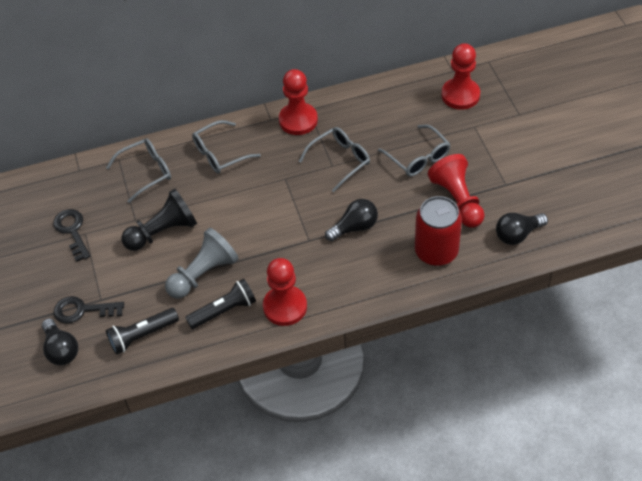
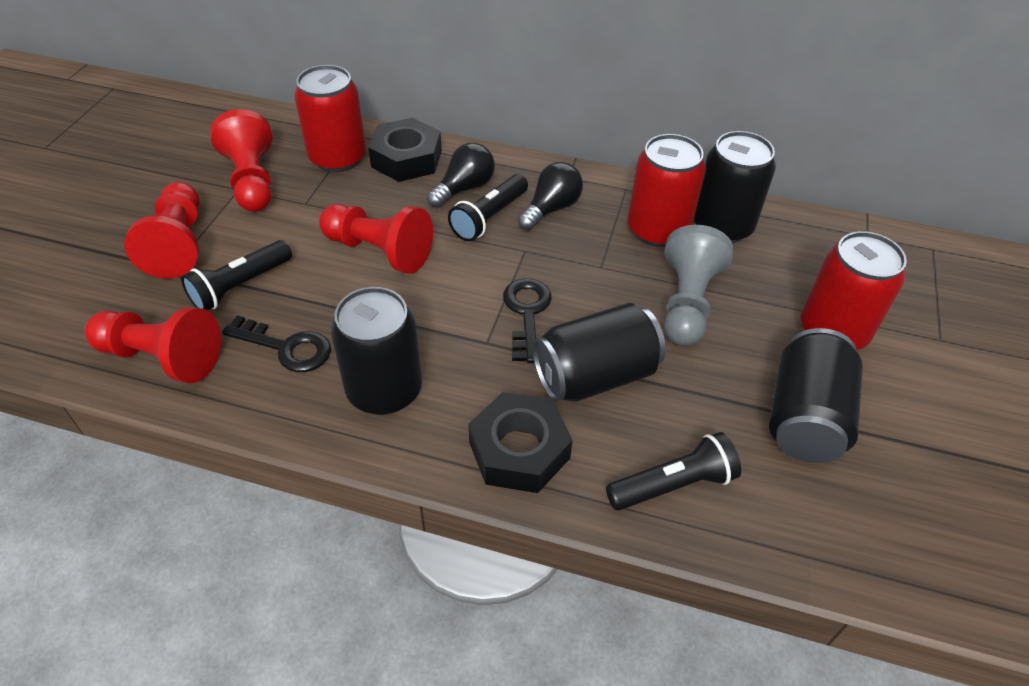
black can: none = 0 -> [331,287,422,415] [532,303,666,402] [694,131,776,243] [769,328,863,463] = 4
black flashlight: [106,308,179,355] [185,279,256,329] = 2 -> [181,240,292,311] [448,174,528,241] [606,432,741,511] = 3
black light bulb: [42,318,78,365] [325,199,378,241] [496,213,548,245] = 3 -> [427,143,495,208] [518,162,583,230] = 2
black nut: none = 0 -> [368,118,442,182] [468,392,573,493] = 2
black pawn: [122,189,197,251] = 1 -> none = 0
grey glasses: [106,138,171,203] [192,120,261,174] [299,127,370,192] [378,125,451,177] = 4 -> none = 0
red can: [415,196,462,266] = 1 -> [294,65,366,172] [627,134,706,247] [801,231,907,350] = 3

